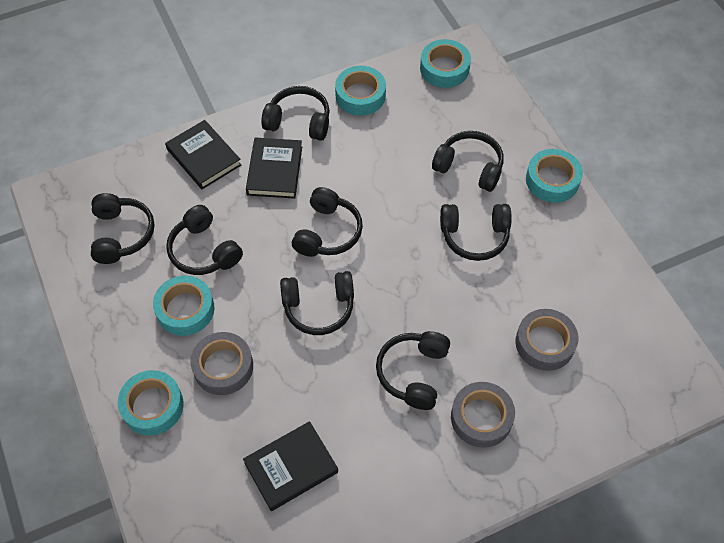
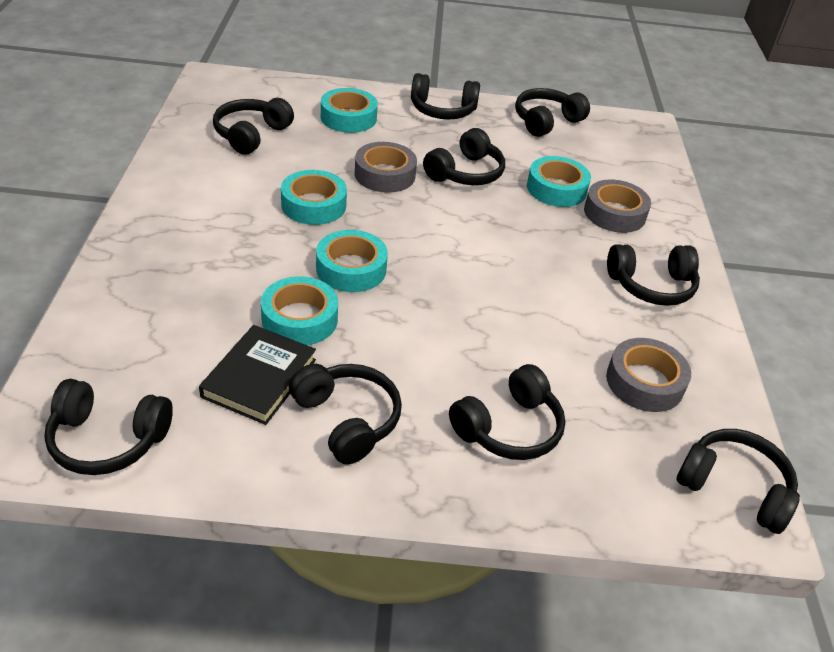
black book: [165,120,241,189] [243,421,338,511] [246,138,302,199] = 3 -> [199,325,316,425] = 1
black headphones: [91,193,154,264] [166,205,243,275] [261,86,330,141] [280,271,354,335] [292,187,363,257] [376,331,450,410] [432,131,504,192] [440,204,512,261] = 8 -> [44,379,173,475] [213,98,294,155] [289,364,402,465] [411,73,480,120] [423,128,505,185] [449,364,565,460] [515,88,590,137] [607,244,700,306] [676,429,800,534] = 9

